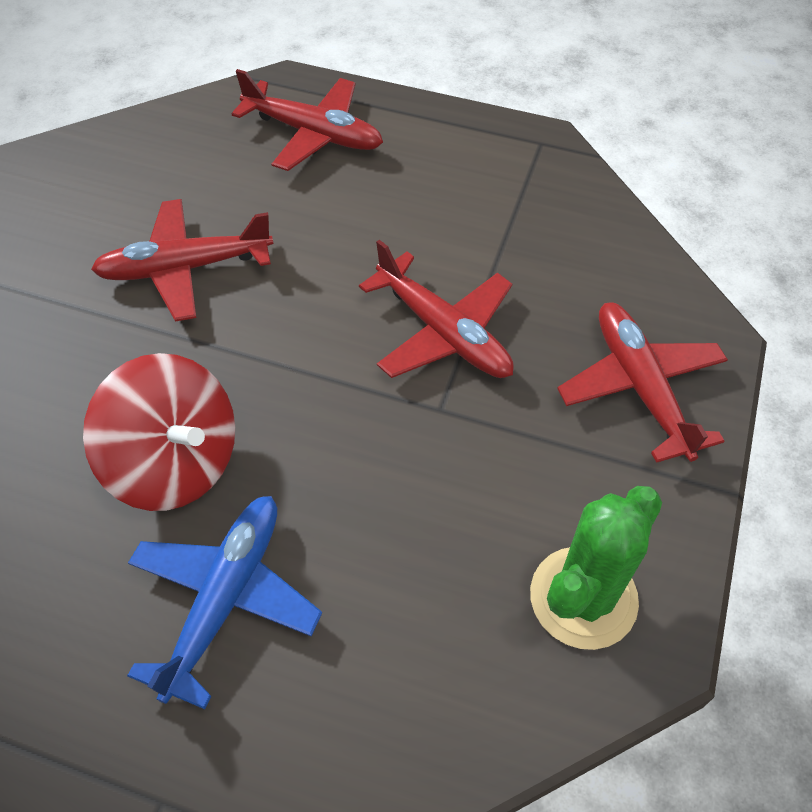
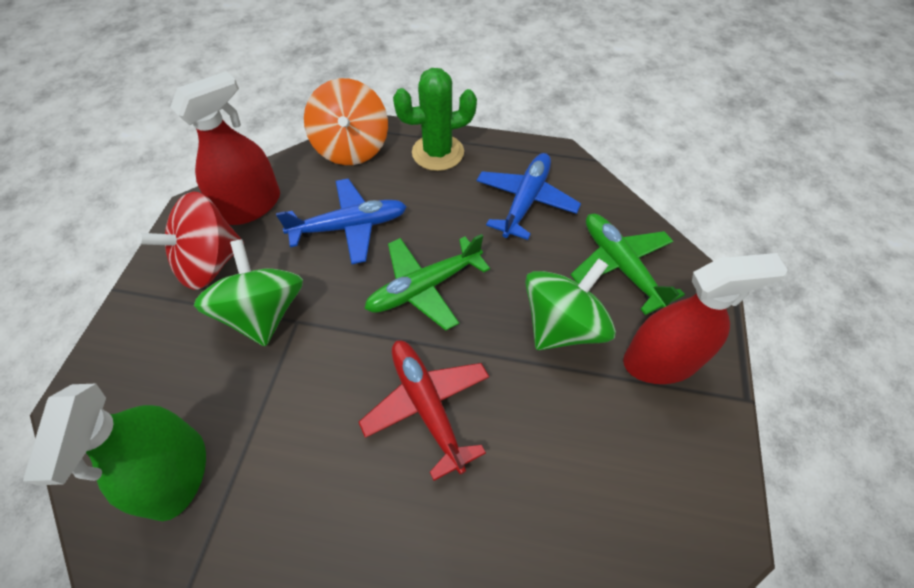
blue plane: [127,496,322,709] = 1 -> [276,178,407,264] [477,153,581,240] = 2
green plane: none = 0 -> [365,234,490,331] [570,214,685,315] = 2
green spinning top: none = 0 -> [194,239,303,347] [525,258,616,350] = 2
green spray bottle: none = 0 -> [23,384,206,521] = 1
orange spinning top: none = 0 -> [304,78,388,165] = 1
red plane: [91,199,274,322] [232,69,383,171] [359,240,514,378] [557,302,728,463] = 4 -> [359,340,489,481] = 1
red spray bottle: none = 0 -> [170,71,280,225] [623,253,788,384] = 2

